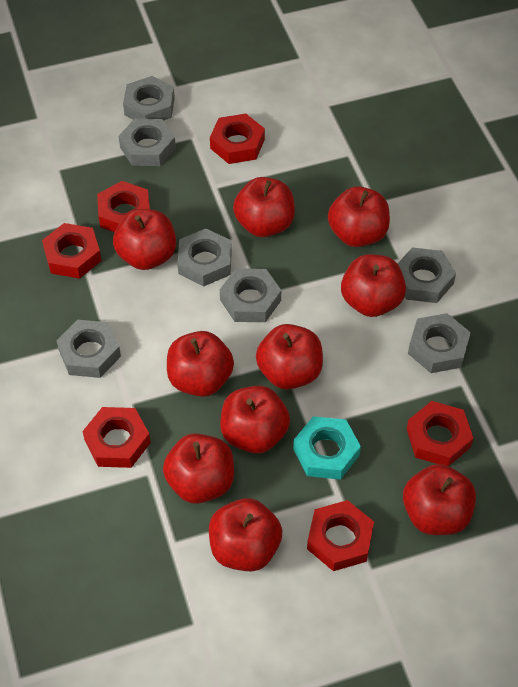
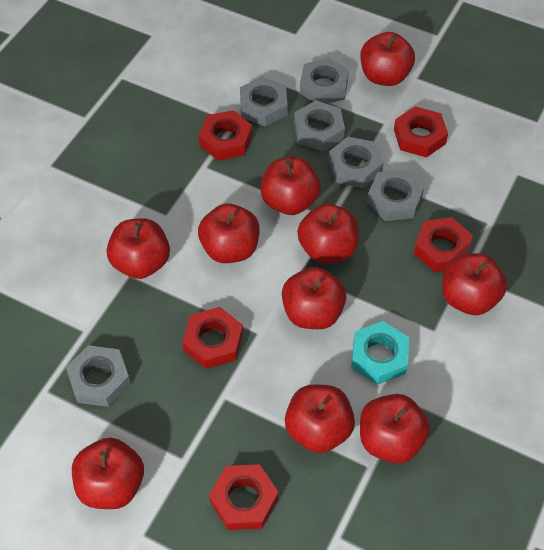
grey nut: [56,320,121,378] [118,119,176,166] [123,76,175,121] [177,228,232,286] [220,268,281,322] [397,247,456,303] [408,313,471,373] = 7 -> [66,345,131,407] [240,77,288,127] [294,100,345,151] [300,58,349,104] [328,137,384,188] [367,169,424,221] = 6
red nut: [42,223,102,279] [82,407,151,468] [97,181,150,232] [210,114,265,164] [307,500,374,571] [407,401,474,466] = 6 -> [182,307,243,369] [199,110,252,160] [209,464,278,530] [394,106,448,158] [414,217,473,272] = 5

